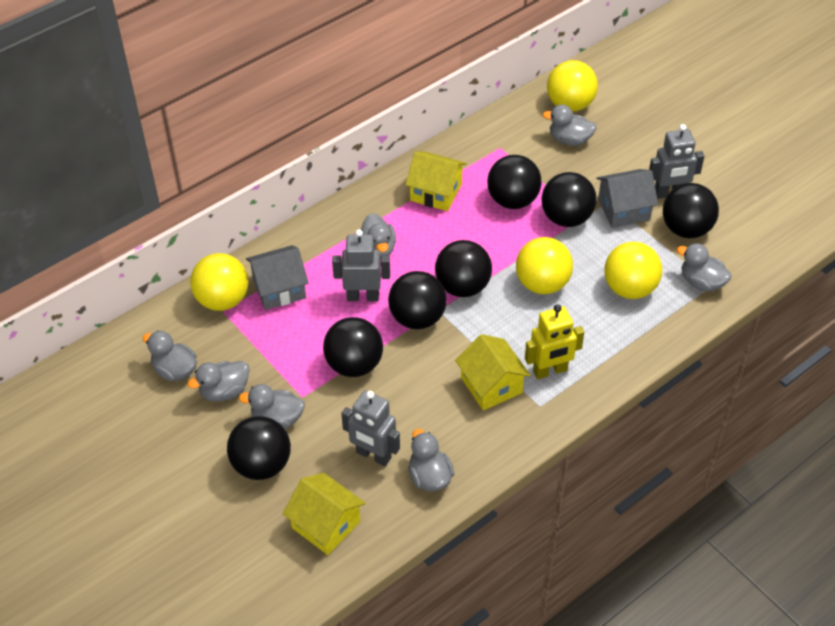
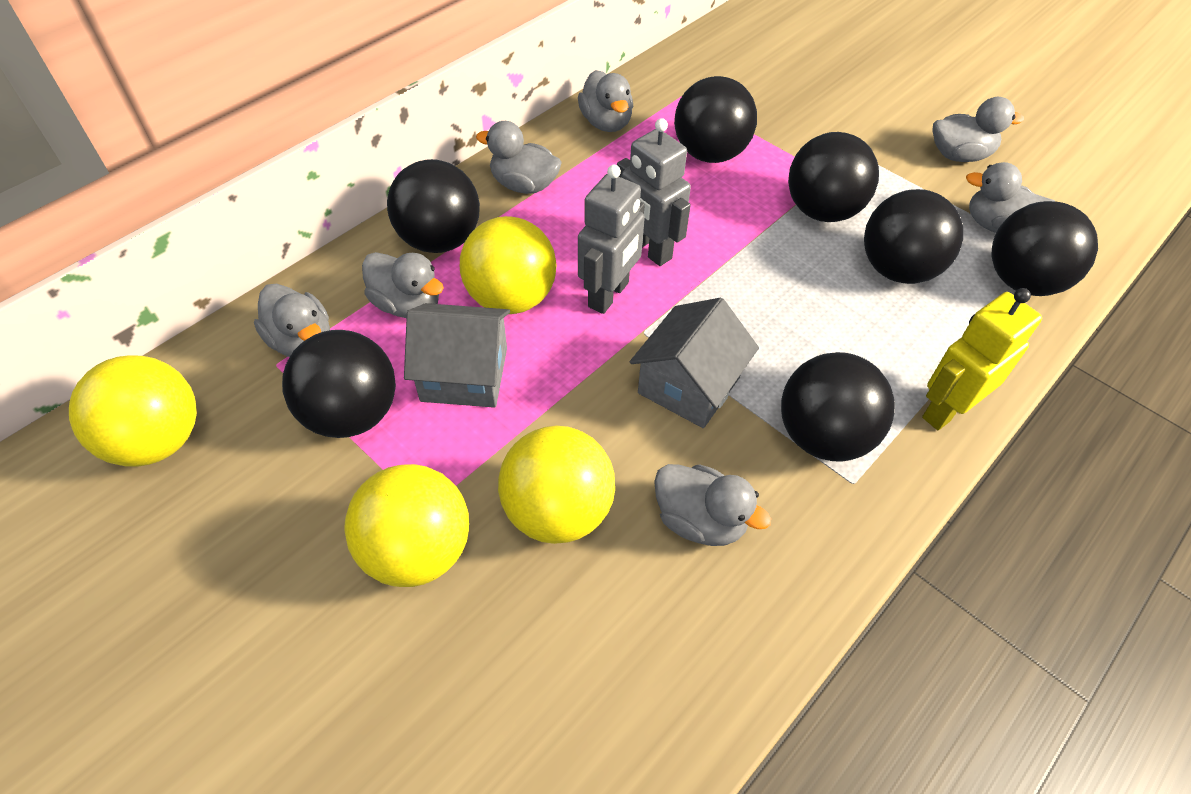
grey robot: [332,229,390,301] [341,390,400,466] [649,124,704,199] = 3 -> [578,165,645,314] [617,118,691,266] = 2
yellow house: [283,473,366,555] [405,151,467,211] [455,334,531,410] = 3 -> none = 0

